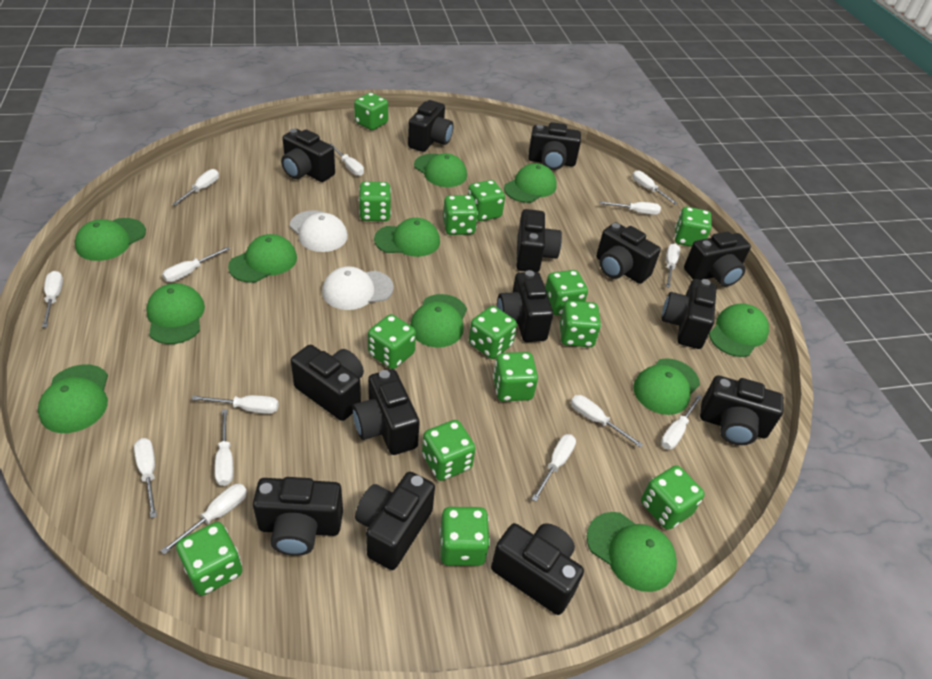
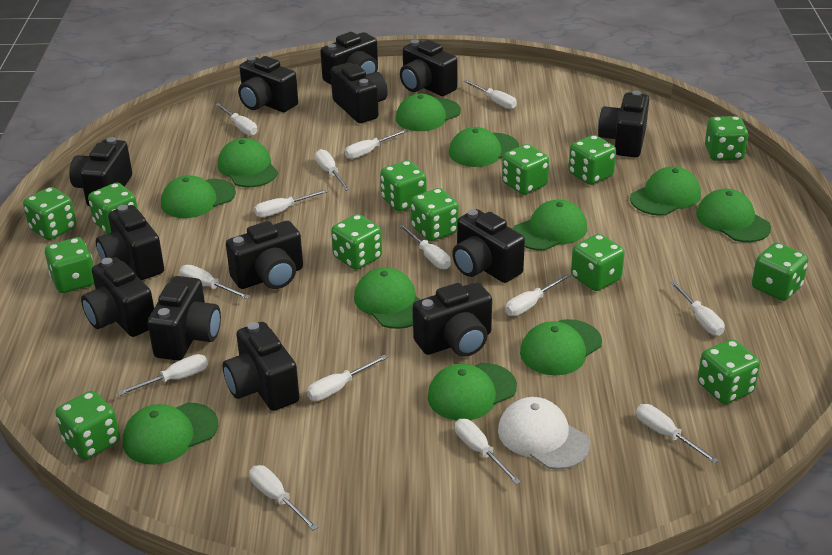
black camera: [253,477,343,556] [281,129,335,182] [291,345,364,421] [352,369,420,455] [355,472,435,570] [408,100,453,152] [491,523,584,615] [497,270,553,342] [516,209,562,272] [528,122,581,170] [596,222,661,284] [662,279,717,349] [684,232,751,287] [700,375,784,445] = 14 -> [69,137,132,206] [81,257,154,337] [96,205,164,280] [147,276,221,361] [223,322,300,411] [226,221,303,289] [238,56,298,112] [321,32,378,85] [331,63,388,123] [400,39,458,96] [413,282,492,357] [452,209,525,283] [598,90,649,157] = 13
green dice: [176,522,242,596] [354,93,388,130] [359,182,391,221] [368,314,416,369] [422,420,476,481] [439,507,490,566] [443,195,478,235] [468,180,505,221] [469,306,517,359] [493,352,538,402] [545,270,588,316] [560,301,601,347] [641,465,705,530] [675,207,712,247] = 14 -> [23,187,77,240] [45,237,94,293] [55,391,120,460] [88,183,138,234] [331,214,382,270] [380,160,427,212] [411,188,459,241] [502,144,549,195] [569,135,616,185] [571,234,625,291] [698,339,760,404] [705,116,748,161] [752,242,808,301] = 13
white cap: [290,210,348,252] [322,266,394,310] = 2 -> [498,397,590,470] = 1

